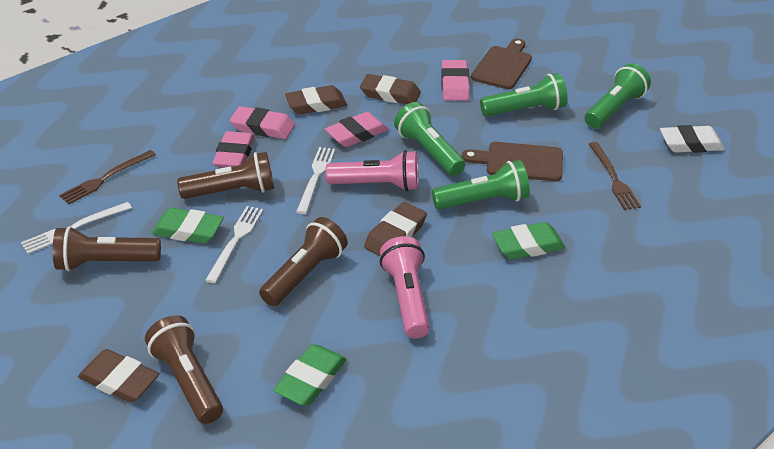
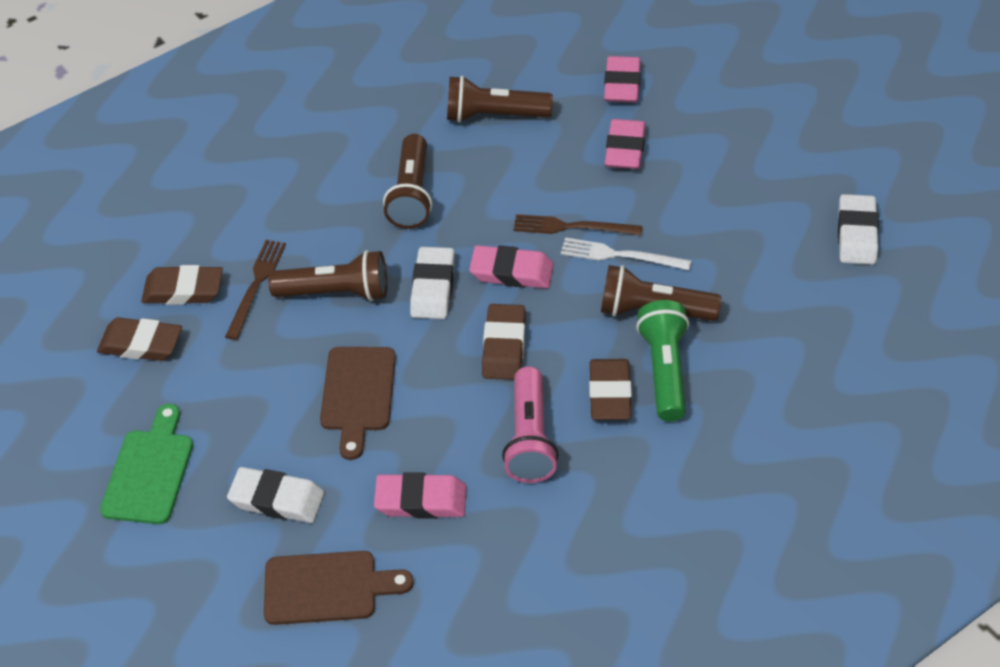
green cutting board: none = 0 -> [100,404,193,524] = 1
green eraser: [152,208,224,243] [273,344,347,406] [492,222,566,259] = 3 -> none = 0
green flashlight: [394,102,465,176] [432,160,530,210] [480,73,568,116] [585,63,651,128] = 4 -> [636,300,689,421] = 1
pink flashlight: [325,150,419,191] [380,236,430,338] = 2 -> [502,366,559,483] = 1
white eraser: [660,125,725,153] = 1 -> [227,467,325,523] [410,247,455,319] [838,194,879,265] = 3
white fork: [21,202,132,254] [205,206,264,283] [296,147,335,214] = 3 -> [561,238,691,270] = 1

